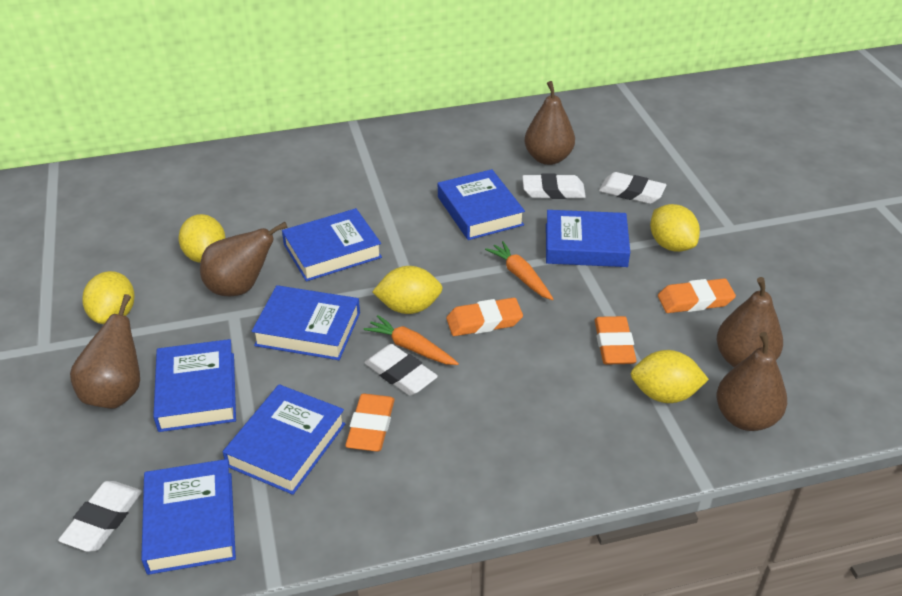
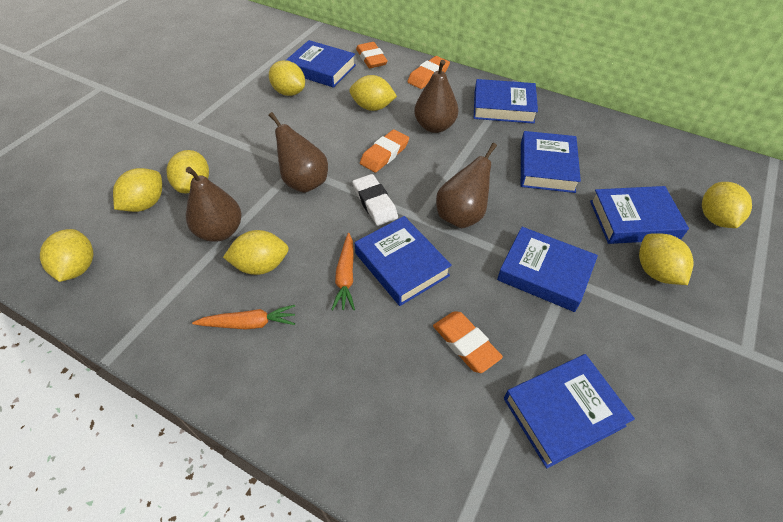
brown pear: [70,294,140,409] [200,222,288,296] [524,81,575,165] [716,332,787,431] [717,277,783,367] = 5 -> [186,167,241,242] [269,112,328,193] [414,60,458,133] [436,143,497,228] = 4
white eraser: [58,481,142,552] [364,344,438,396] [522,174,586,199] [599,172,666,204] = 4 -> [352,174,398,226] = 1
yellow lemon: [82,271,135,324] [178,214,226,263] [372,266,443,314] [631,350,709,403] [650,204,700,252] = 5 -> [40,229,94,282] [113,168,162,212] [166,150,209,193] [223,230,289,275] [269,61,305,96] [349,75,397,111] [639,233,693,285] [702,182,752,228] = 8

